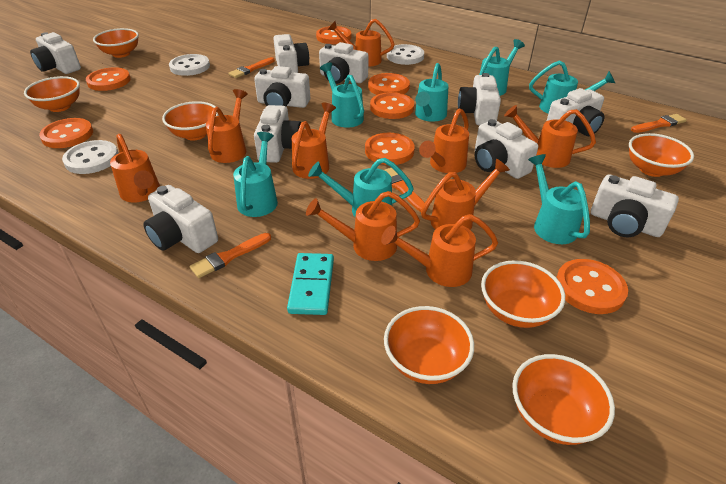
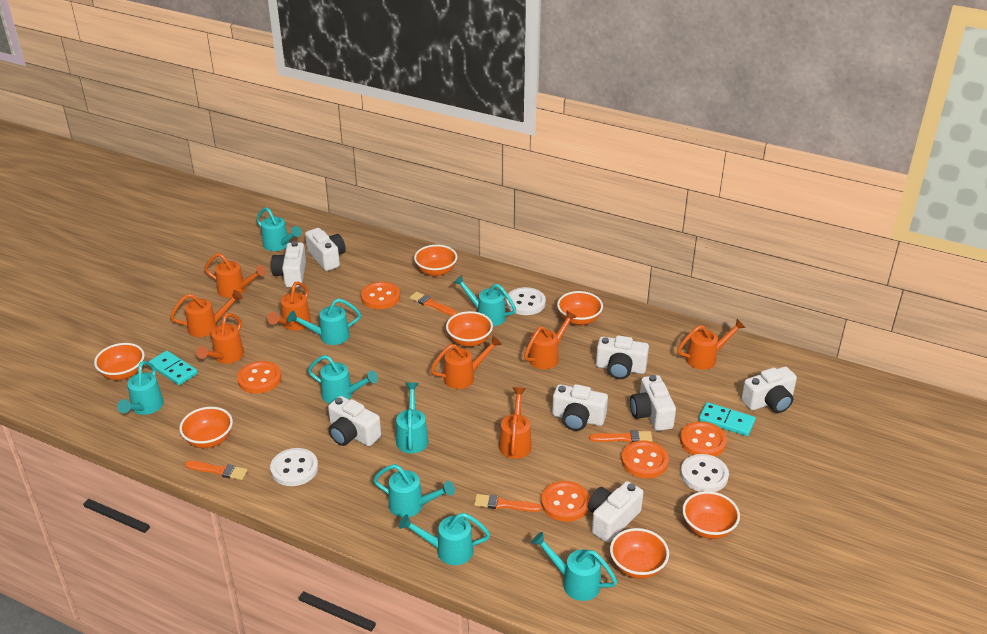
orange button: [39,118,93,148] [86,67,131,91] [316,26,351,44] [365,133,415,165] [368,73,410,95] [370,92,414,119] [556,259,628,314] = 7 -> [237,361,281,393] [361,282,400,309] [541,481,590,522] [621,440,669,478] [680,421,727,457] = 5
orange watering can: [110,134,160,202] [206,89,248,163] [292,103,336,179] [306,191,420,261] [328,19,395,67] [381,214,498,287] [419,108,469,173] [421,159,510,230] [504,105,596,168] = 9 -> [170,290,243,337] [196,313,244,364] [204,253,266,298] [267,282,311,331] [431,336,502,389] [499,387,532,459] [524,310,577,369] [677,319,746,370] = 8
turquoise domino: [287,253,334,315] = 1 -> [149,351,198,385] [699,402,755,436] = 2
turquoise watering can: [233,132,278,217] [308,158,414,217] [320,63,364,128] [415,63,449,122] [479,39,525,96] [528,154,590,244] [529,61,615,114] = 7 -> [117,361,164,415] [257,207,302,251] [287,298,361,345] [308,355,378,404] [373,464,455,517] [396,382,429,453] [399,513,490,565] [453,275,516,326] [531,532,617,601] = 9
white camera: [30,32,81,74] [143,185,218,253] [254,66,310,108] [254,105,301,163] [273,34,309,73] [319,42,369,84] [458,73,501,126] [475,119,538,179] [547,88,604,136] [591,174,679,237] = 10 -> [271,241,306,287] [305,228,346,271] [328,396,381,446] [552,384,608,431] [588,481,643,543] [596,335,649,379] [630,375,676,431] [741,366,797,413] = 8

